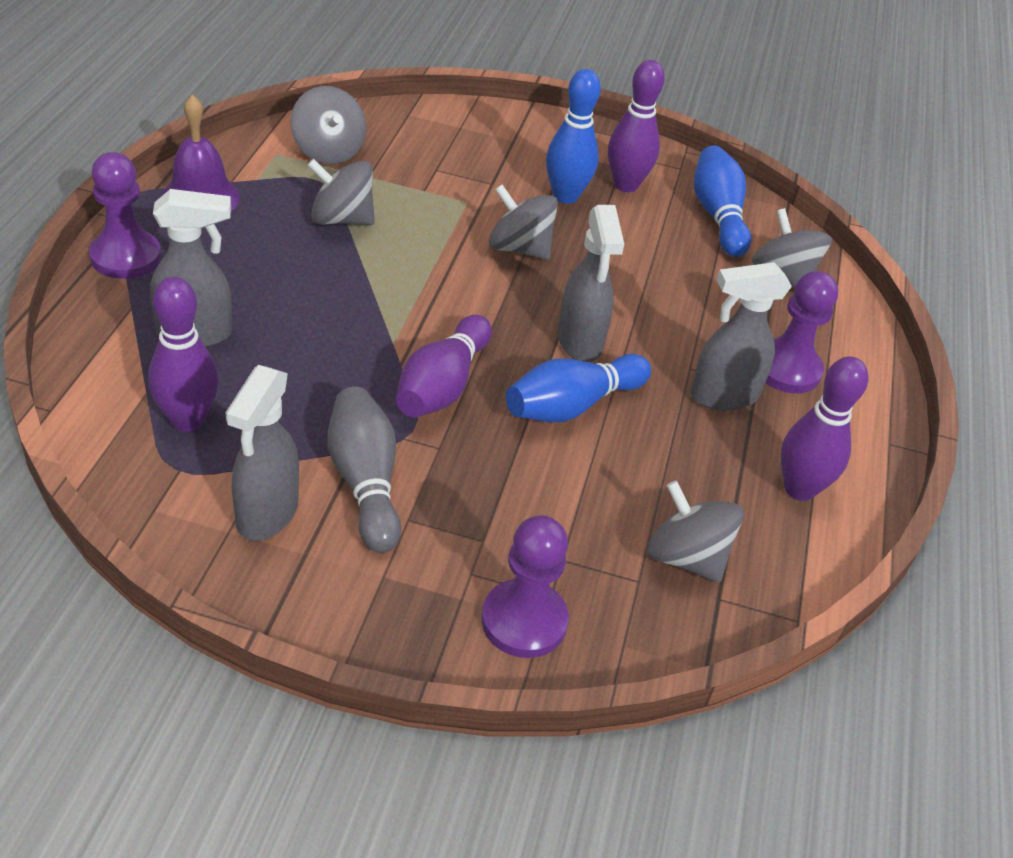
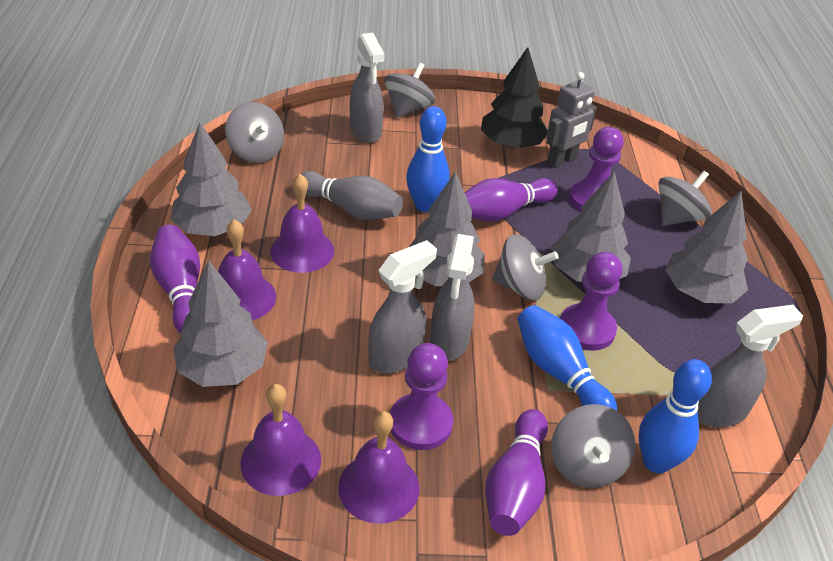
black tree: none = 0 -> [481,47,548,149] = 1
grey robot: none = 0 -> [546,72,597,168] = 1
grey tree: none = 0 -> [170,122,252,236] [173,260,268,387] [409,171,485,286] [551,172,631,282] [666,191,748,303] = 5
purple bell: [162,95,240,211] = 1 -> [218,219,276,321] [240,384,321,496] [270,174,334,273] [338,411,420,524] = 4
purple bowling pin: [148,277,219,432] [396,315,492,418] [608,60,665,192] [781,356,868,501] = 4 -> [150,225,200,333] [464,178,558,221] [485,409,548,536] = 3

